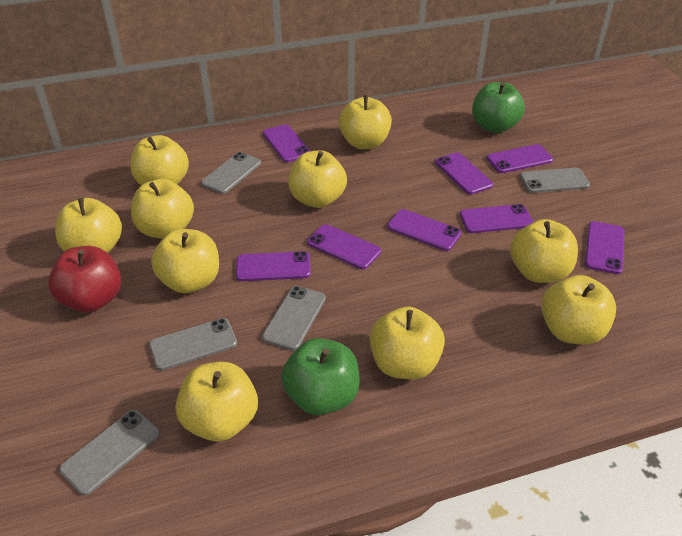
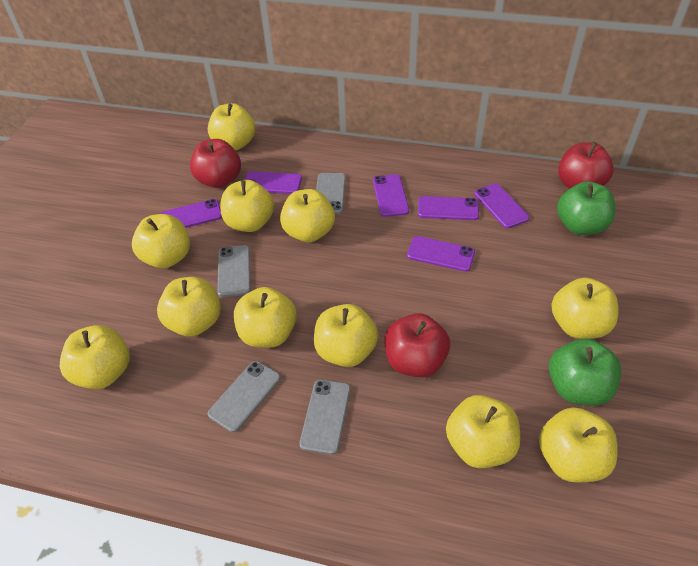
grey phone: [59,410,160,496] [149,318,237,371] [201,152,261,194] [262,286,326,351] [520,167,590,193] = 5 -> [208,361,281,432] [218,245,251,297] [299,380,351,455] [316,173,346,214] = 4
purple phone: [236,251,311,281] [263,124,310,163] [307,224,381,269] [387,209,461,251] [435,152,493,195] [460,204,533,233] [487,144,553,173] [585,221,624,274] = 8 -> [160,199,222,228] [245,171,302,194] [373,174,409,217] [407,236,475,272] [418,196,479,220] [474,183,530,228] = 6
red apple: [48,246,121,312] = 1 -> [190,139,241,188] [384,313,450,377] [558,142,614,189] = 3
yellow apple: [55,198,122,253] [130,135,189,185] [131,179,194,239] [151,229,219,293] [176,362,258,441] [288,150,347,208] [339,95,392,149] [370,307,445,379] [510,219,578,283] [541,275,616,345] = 10 -> [60,325,130,389] [132,214,190,268] [157,277,221,337] [208,103,255,150] [220,180,274,232] [234,287,297,348] [280,189,335,242] [314,304,378,367] [446,395,520,468] [539,407,617,483] [552,278,619,339] = 11

